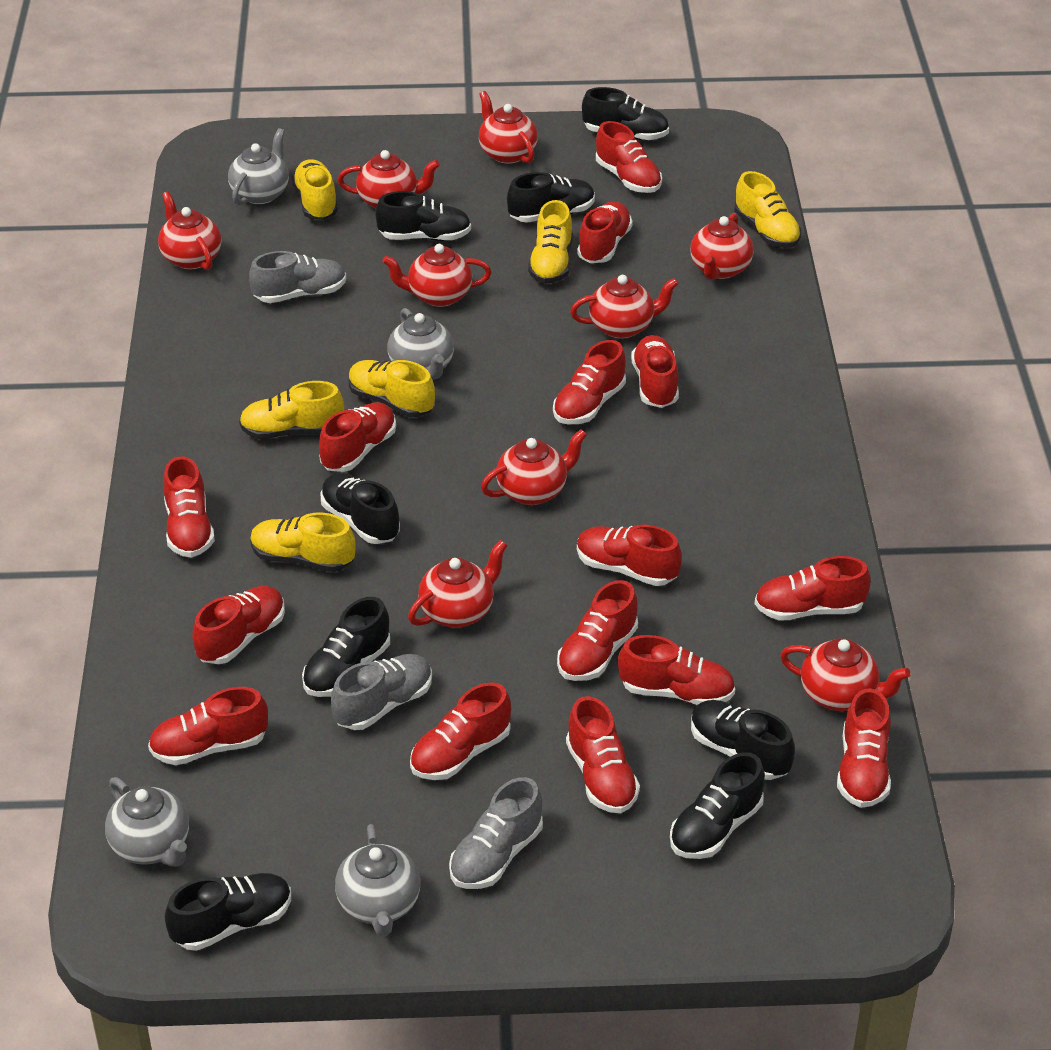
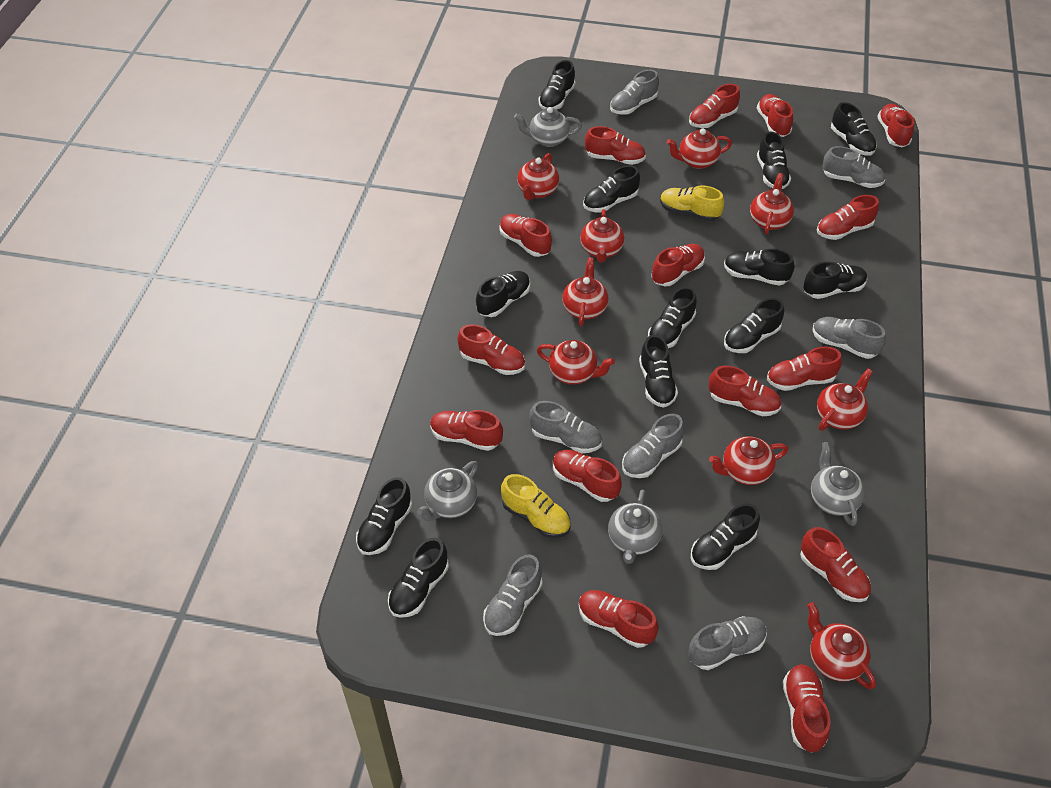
black shoe: [165,873,291,951] [302,597,390,697] [321,473,400,544] [375,191,471,241] [507,172,595,223] [582,87,669,140] [670,752,765,859] [691,700,795,780] = 8 -> [356,477,412,555] [388,538,449,618] [476,271,530,317] [539,60,576,110] [583,166,640,213] [639,335,678,408] [648,287,697,348] [691,503,760,570] [724,249,794,286] [724,298,784,353] [757,132,791,189] [803,262,867,299] [831,102,877,156] = 13
grey shoe: [249,251,346,303] [331,654,432,730] [449,777,543,889] = 3 -> [483,555,542,636] [529,401,602,453] [610,70,659,115] [622,414,684,478] [688,616,767,670] [813,317,886,359] [822,146,885,188] = 7
yellow shoe: [239,381,344,439] [250,512,355,572] [292,159,338,220] [349,360,435,417] [528,200,573,284] [734,171,801,248] = 6 -> [501,474,571,538] [660,185,724,221] = 2

